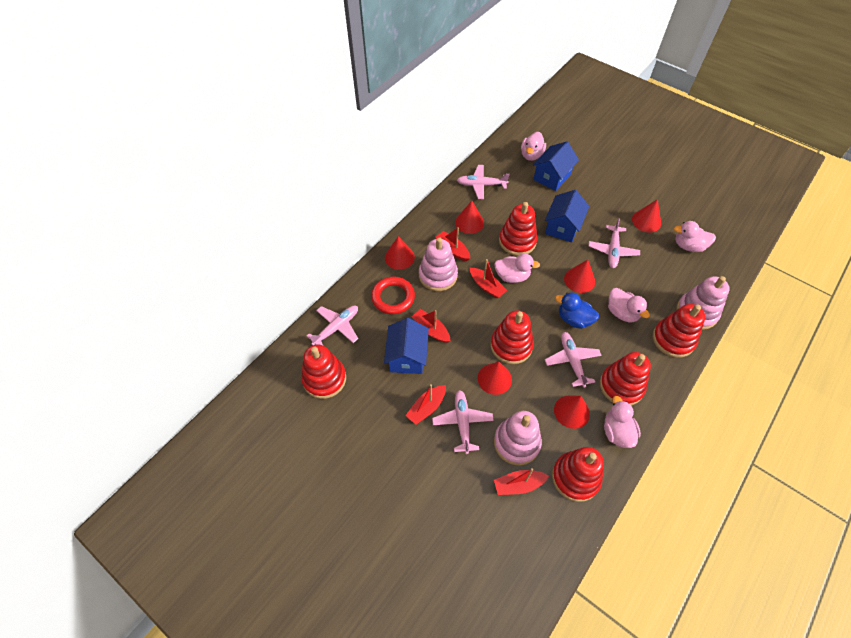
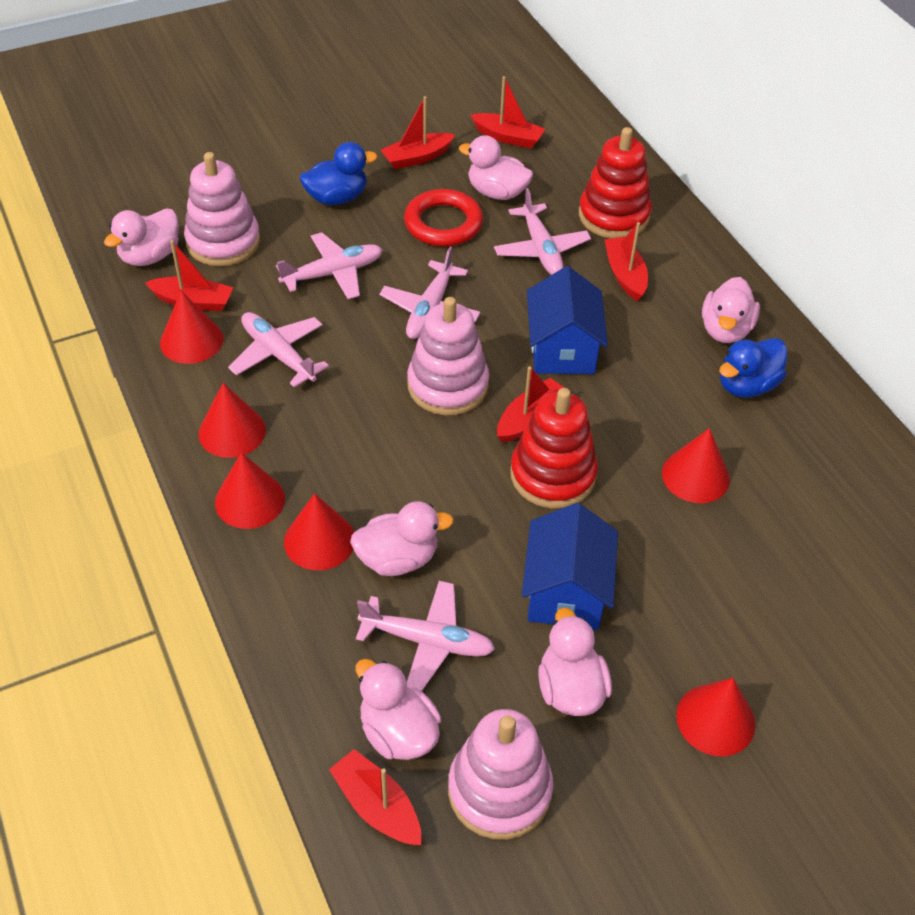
blue duck: [555,292,599,329] = 1 -> [300,142,377,205] [719,338,787,397] = 2
blue house: [384,318,429,374] [533,141,579,191] [545,190,589,243] = 3 -> [522,503,618,630] [527,266,608,374] = 2
pink duck: [494,253,540,283] [521,132,546,161] [604,396,641,448] [608,288,650,322] [674,221,716,252] = 5 -> [104,208,179,266] [350,501,454,576] [356,659,441,760] [459,135,533,200] [538,607,612,716] [702,277,760,343] = 6
red boat: [405,384,446,425] [412,309,450,343] [435,227,470,261] [470,259,507,298] [494,468,549,495] = 5 -> [145,240,233,311] [329,749,421,845] [381,96,455,169] [470,76,545,148] [497,366,565,442] [604,222,648,301] = 6
red stacking toy: [301,345,346,399] [490,310,534,364] [499,202,538,256] [552,447,604,502] [600,352,651,405] [653,304,705,358] = 6 -> [510,388,598,508] [579,127,652,239] = 2

